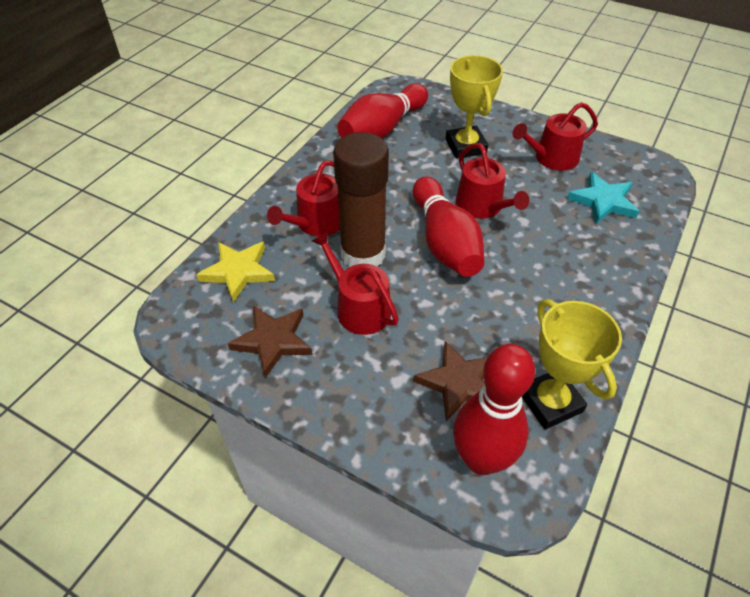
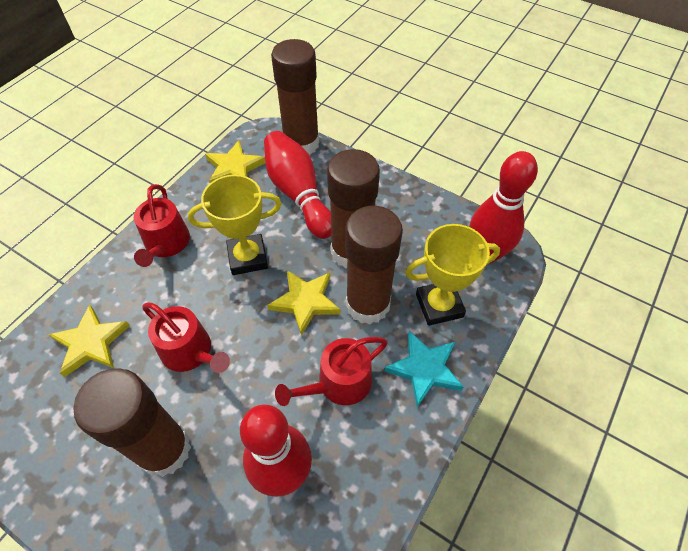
brown glue stick: [333,132,389,267] = 1 -> [74,368,191,477] [271,39,319,155] [327,149,380,269] [345,206,403,324] = 4
brown star: [228,306,312,378] [413,341,487,421] = 2 -> none = 0
red watering can: [267,161,340,236] [312,232,399,335] [456,143,529,219] [512,102,598,171] = 4 -> [134,184,190,267] [142,302,230,373] [275,337,388,406] = 3
yellow star: [196,242,275,302] = 1 -> [49,304,130,377] [205,140,265,183] [267,270,341,336] = 3

